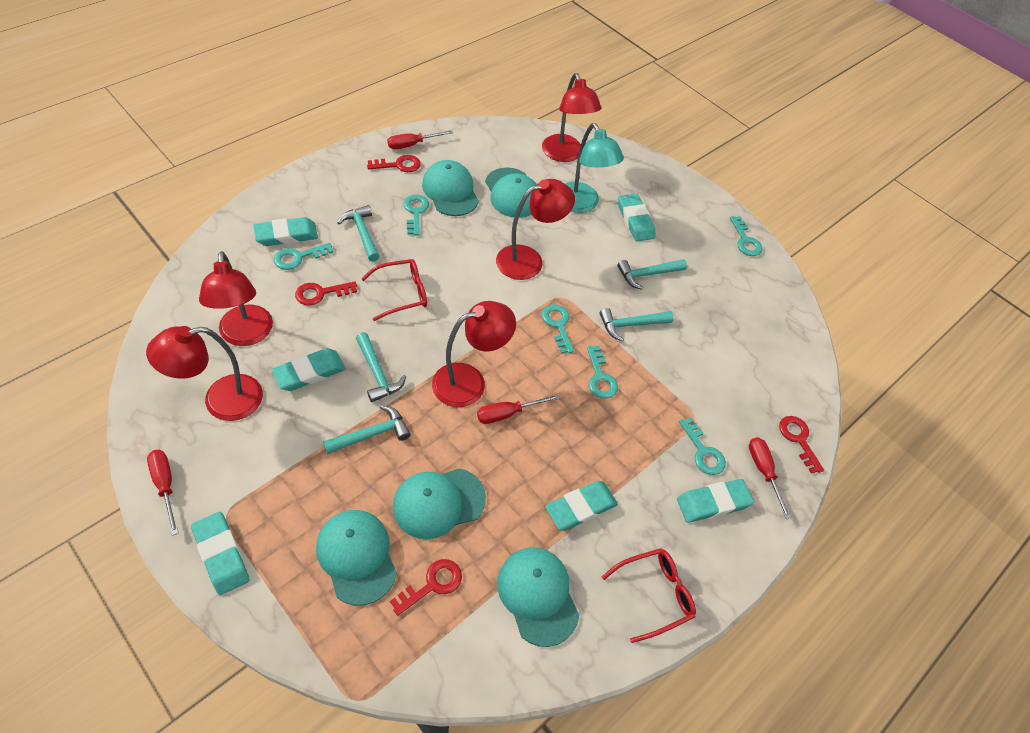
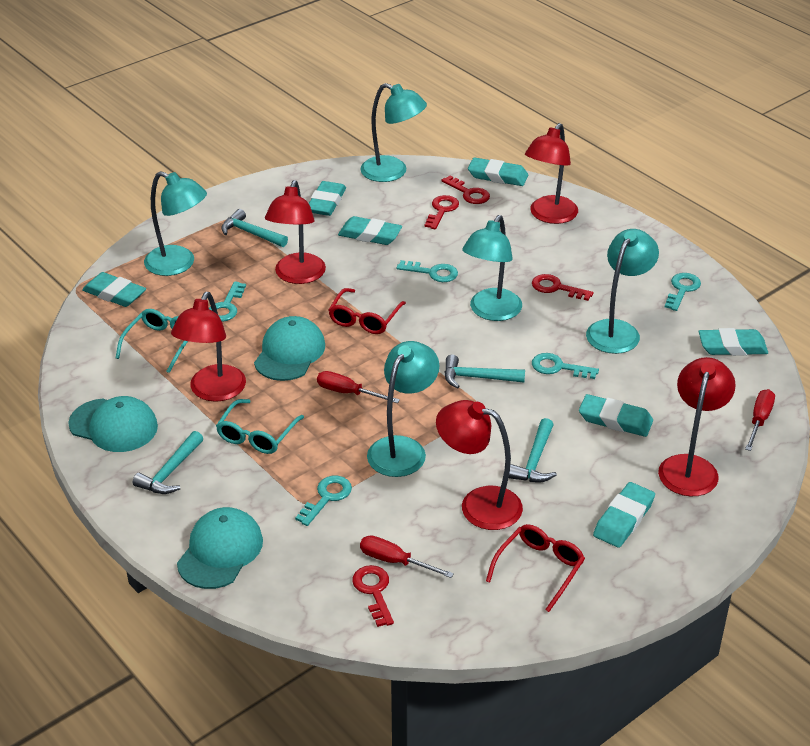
red screwdriver: [147,450,178,536] [387,130,453,149] [477,394,560,424] [749,437,791,519] = 4 -> [317,371,400,403] [360,535,454,578] [745,389,775,451] = 3
turquoise cap: [316,510,397,606] [393,468,486,539] [422,160,479,216] [485,168,537,218] [497,547,579,647] = 5 -> [68,396,158,452] [177,507,263,589] [254,316,325,381] = 3
turquoise eraser: [191,512,249,595] [253,217,318,246] [271,348,346,391] [545,481,618,531] [618,194,655,241] [677,479,754,523] = 6 -> [82,272,146,307] [309,181,346,216] [338,216,402,245] [468,157,528,186] [579,394,653,437] [593,482,655,548] [699,328,768,356] = 7
turquoise glasses: none = 0 -> [116,309,188,373] [216,399,304,454] = 2
turquoise hammer: [323,405,411,454] [337,205,380,262] [356,332,406,402] [599,308,674,342] [617,259,687,290] = 5 -> [133,431,203,494] [221,209,288,247] [444,355,525,389] [509,418,557,483] = 4
turquoise key: [274,243,333,270] [403,195,429,236] [542,304,574,354] [587,346,618,399] [679,417,726,475] [730,216,763,256] = 6 -> [209,281,246,322] [295,476,352,526] [396,260,458,282] [532,353,599,379] [665,273,701,311] = 5
turquoise lamp: [566,123,624,213] = 1 -> [144,171,207,276] [360,83,427,182] [367,341,439,477] [462,215,522,321] [586,229,659,354] = 5

